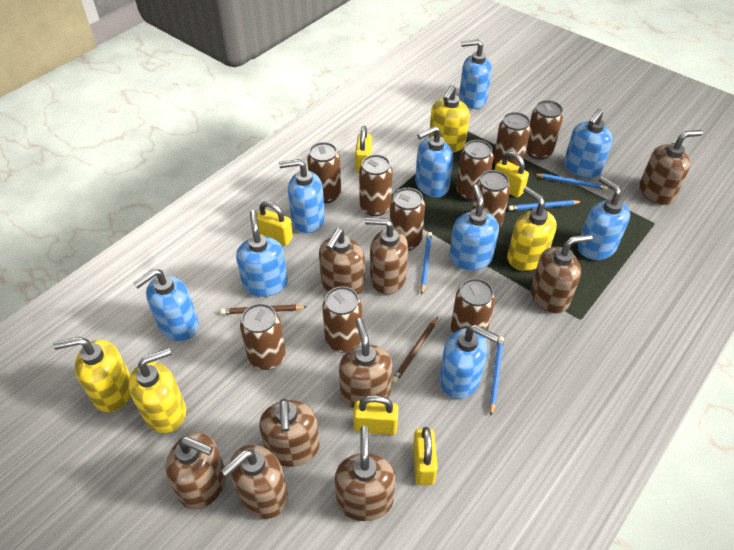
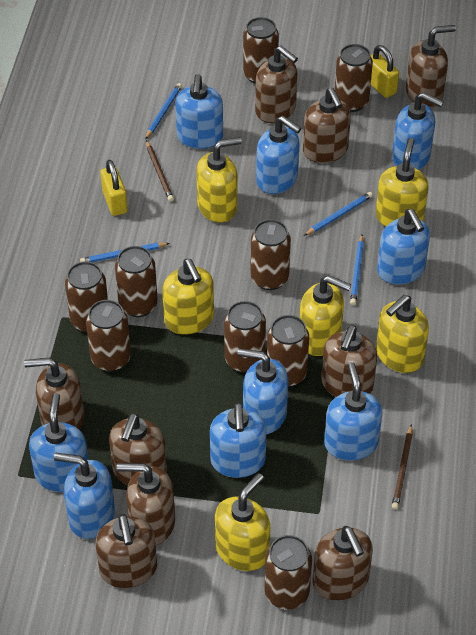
brown can: [240,303,286,370] [307,142,341,203] [322,286,362,353] [359,154,393,216] [390,188,425,251] [451,278,495,338] [456,140,494,201] [472,170,510,227] [493,112,531,167] [526,100,563,160] = 10 -> [65,261,108,333] [86,300,131,372] [115,246,158,317] [224,301,266,373] [243,17,279,84] [250,219,291,290] [264,535,312,609] [267,315,309,387] [335,44,373,112] = 9
yellow padlock: [257,201,293,246] [353,395,398,435] [355,126,372,173] [413,427,438,485] [495,152,529,198] = 5 -> [100,160,128,216] [370,45,399,98] = 2
yellow soap dispenser: [53,337,131,412] [129,348,186,433] [429,85,470,152] [507,187,557,271] = 4 -> [162,259,214,335] [196,137,242,223] [215,473,270,571] [300,275,352,356] [376,138,429,227] [376,295,429,373] = 6

